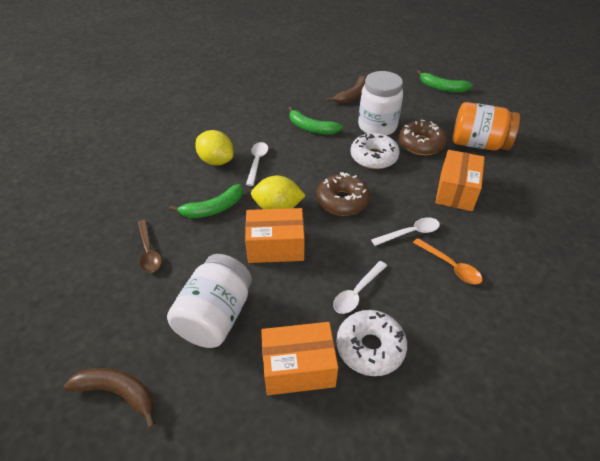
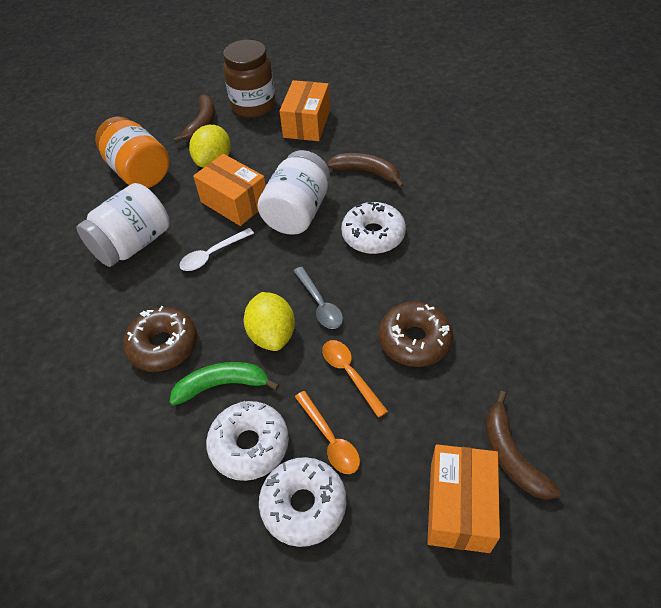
brown banana: [64,368,155,428] [327,75,366,104] = 2 -> [173,94,215,143] [327,153,404,188] [486,391,561,500] = 3
brown jar: none = 0 -> [223,40,276,118] = 1
brown spoon: [137,220,162,273] = 1 -> none = 0
green banana: [169,184,243,218] [288,106,343,134] [417,70,473,93] = 3 -> [170,362,279,406] = 1
grey spoon: none = 0 -> [294,267,343,329] = 1
orange spoon: [413,238,482,284] = 1 -> [295,391,360,474] [322,340,388,418] = 2
white donut: [336,310,407,376] [350,133,400,169] = 2 -> [206,401,289,481] [259,457,346,547] [341,202,406,254] = 3
white spoon: [246,142,268,186] [333,261,387,314] [371,217,440,246] = 3 -> [179,228,254,271] = 1

